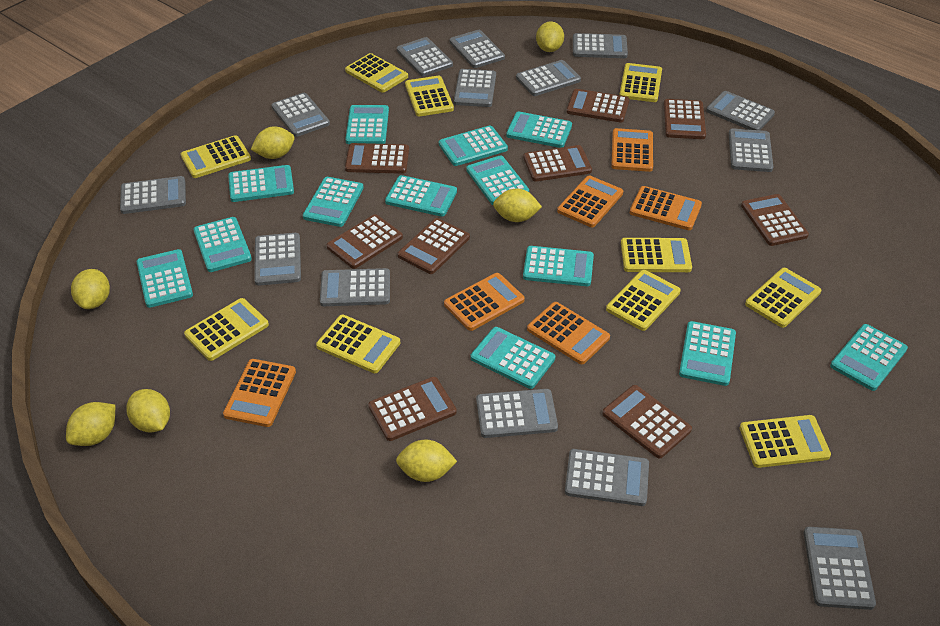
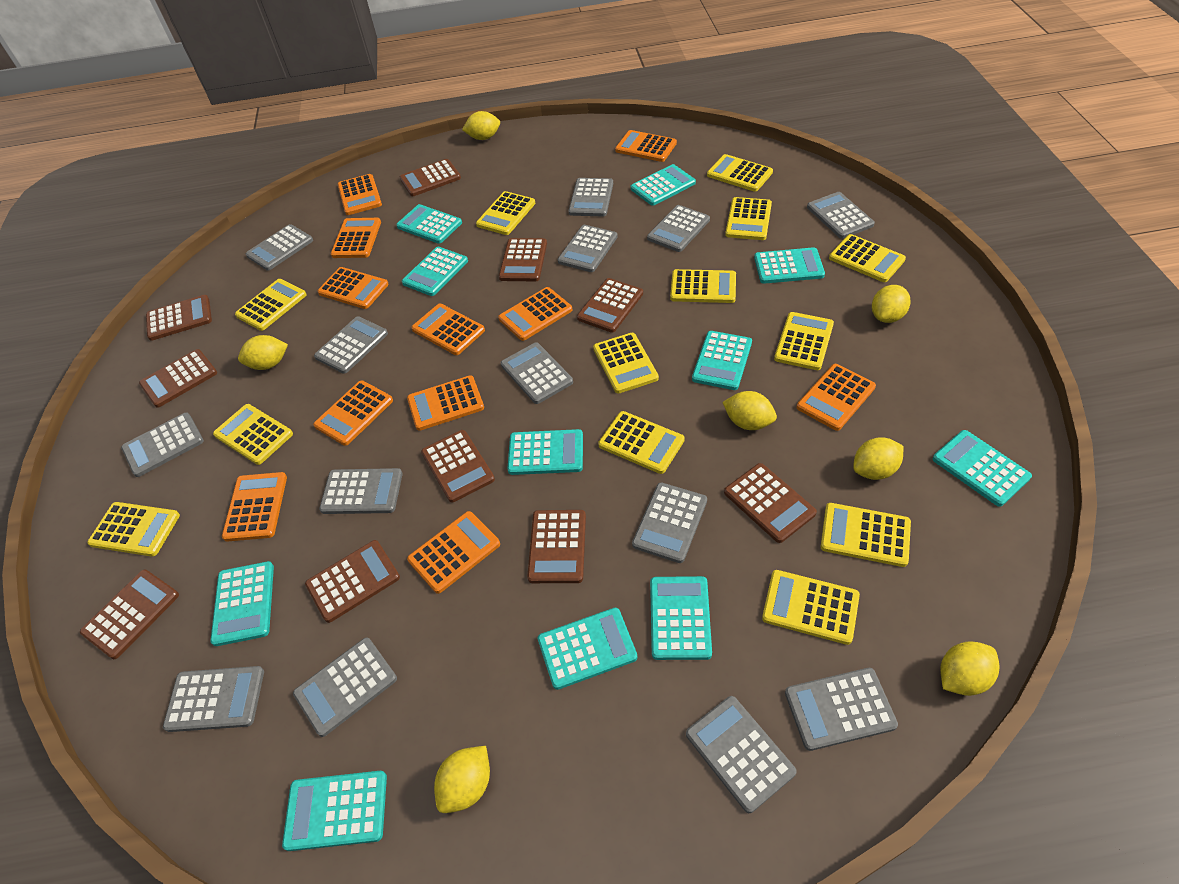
brown calculator: [327,214,403,269] [345,143,409,174] [368,377,457,441] [398,218,470,274] [523,145,592,182] [567,89,630,123] [602,385,692,459] [664,99,706,139] [741,194,809,246] = 9 -> [80,569,179,659] [139,349,217,408] [146,295,212,341] [305,540,400,623] [400,159,461,196] [421,430,495,503] [499,238,547,281] [527,510,586,583] [577,278,643,333] [724,463,817,543] = 10
orange calculator: [223,359,296,427] [444,273,525,331] [527,302,610,364] [557,176,623,227] [611,128,653,172] [630,186,702,230] = 6 -> [222,472,287,541] [313,380,393,446] [318,267,389,309] [331,218,381,258] [338,174,382,215] [407,375,484,431] [407,511,500,594] [411,304,485,355] [498,287,572,341] [615,130,677,162] [797,364,876,431] = 11
turquoise calculator: [137,249,193,308] [193,217,252,272] [228,165,294,202] [303,177,364,227] [345,105,389,144] [385,175,457,217] [439,126,508,166] [466,155,529,205] [471,327,556,389] [506,111,572,148] [523,246,594,286] [679,321,736,386] [830,324,908,391] = 13 -> [210,561,274,646] [282,771,387,851] [396,204,462,244] [402,247,468,296] [507,429,583,475] [538,608,638,690] [631,164,696,206] [650,576,712,660] [692,331,752,390] [754,247,825,284] [933,430,1032,507] = 11
yellow calculator: [181,135,251,178] [184,298,269,361] [316,315,400,373] [345,53,408,93] [405,76,454,116] [606,270,681,331] [620,63,662,102] [621,238,692,272] [740,415,831,468] [745,268,822,328] = 10 -> [87,502,180,557] [213,404,293,465] [235,279,307,331] [476,191,535,235] [593,333,659,394] [598,411,685,474] [670,269,736,303] [707,154,773,192] [725,197,772,240] [762,570,860,645] [774,312,834,370] [821,503,911,567] [829,234,906,282] = 13

